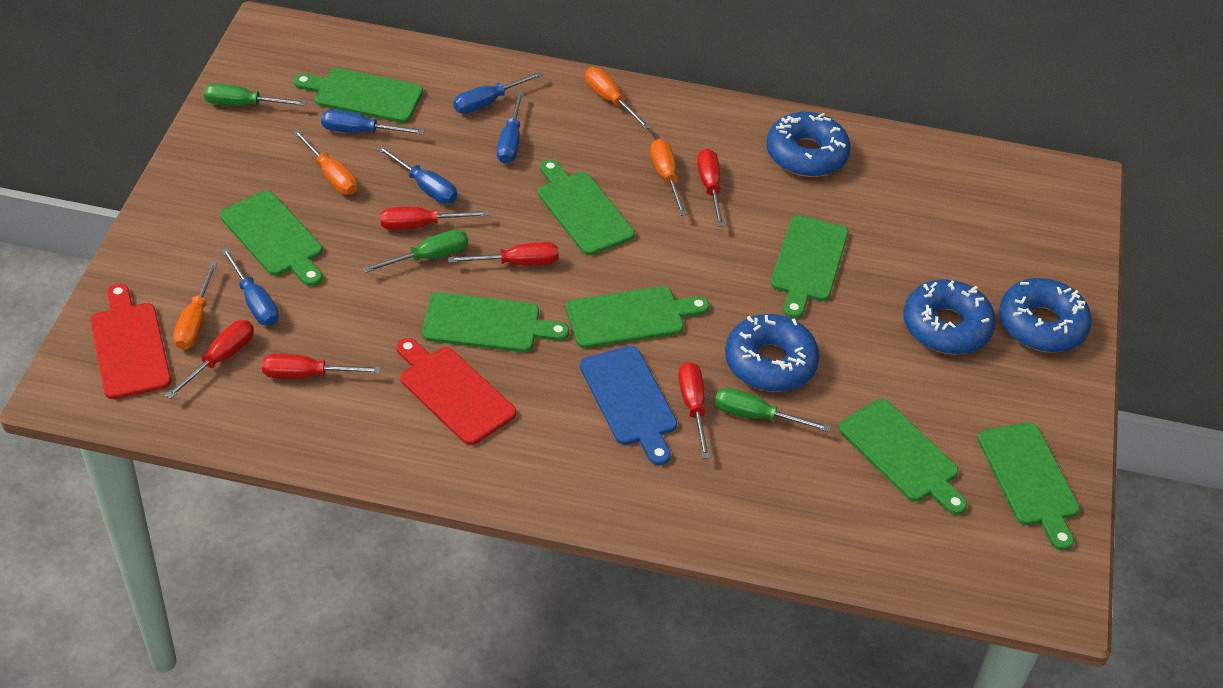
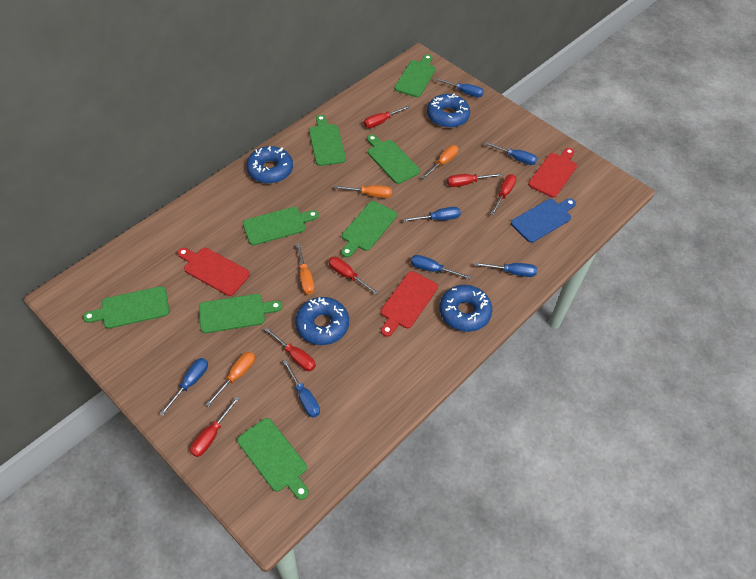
blue screwdriver: [221,248,279,326] [321,110,425,135] [377,145,458,204] [453,71,543,114] [497,91,524,164] = 5 -> [160,358,208,416] [283,360,320,418] [403,207,461,222] [411,255,471,279] [435,78,484,98] [475,262,537,277] [485,142,538,165] = 7
green screwdriver: [204,83,307,106] [363,229,468,273] [715,388,831,432] = 3 -> none = 0
red cutting board: [90,284,171,399] [397,338,516,445] = 2 -> [177,248,250,296] [381,271,438,337] [528,148,577,198] = 3

